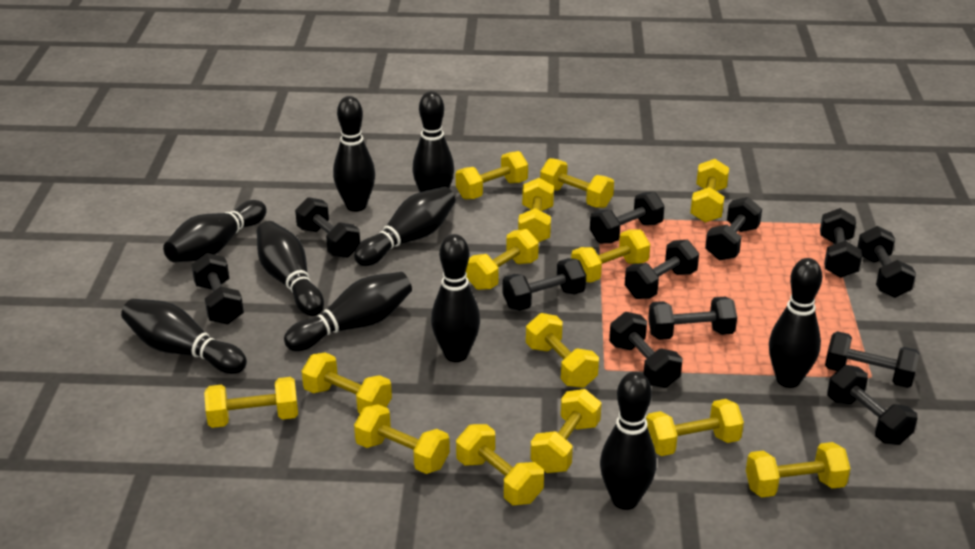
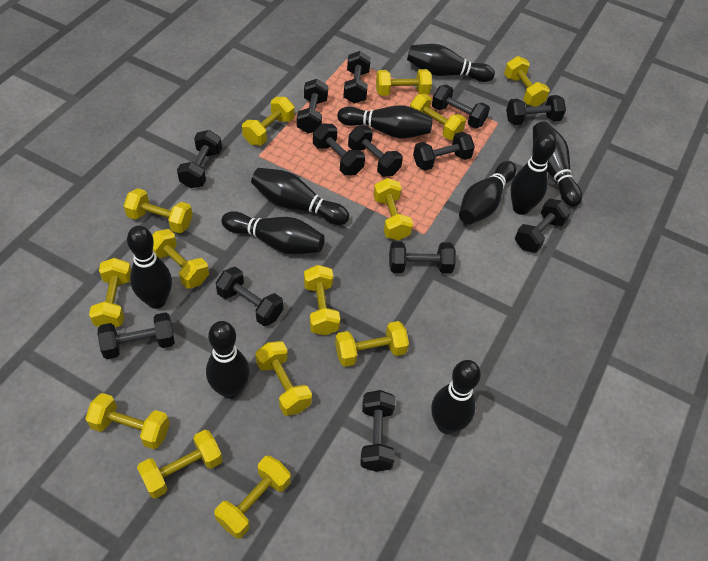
black dumbbell: [191,253,244,325] [295,197,360,258] [503,258,586,311] [590,192,665,244] [609,312,683,388] [625,240,699,299] [648,297,737,340] [705,197,762,261] [820,208,862,278] [825,331,919,388] [827,365,918,445] [857,226,916,298] = 12 -> [98,312,175,359] [177,130,222,188] [216,267,283,326] [297,79,328,134] [313,124,365,175] [343,51,371,104] [348,126,403,177] [360,390,395,472] [389,242,456,274] [413,132,475,171] [432,85,490,128] [506,95,566,125] [515,198,571,253] = 13

